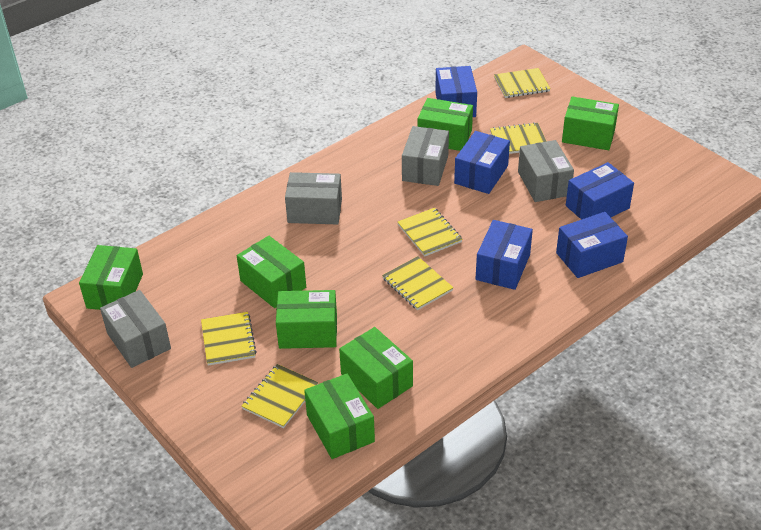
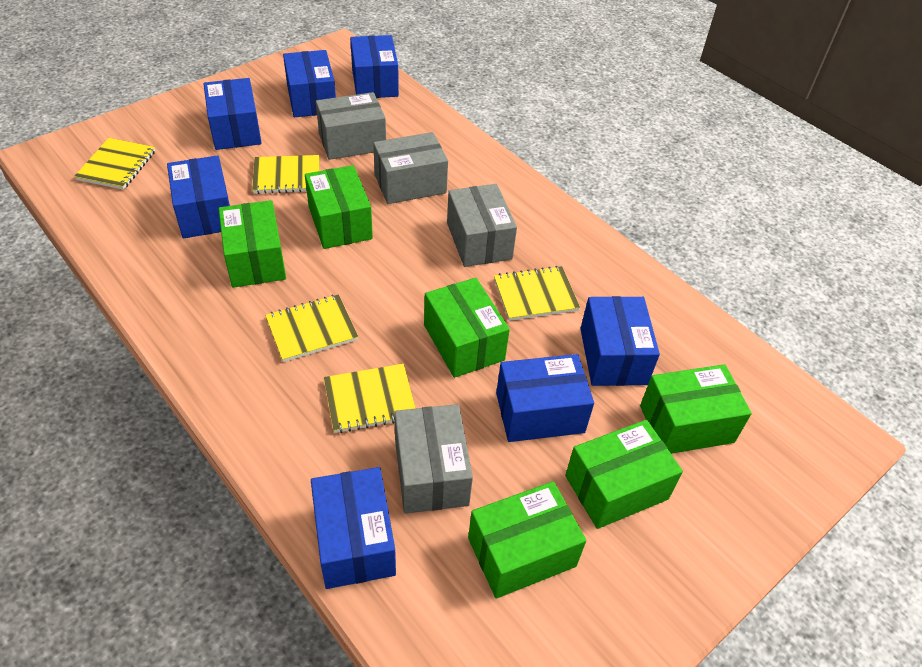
blue box: [435,66,477,117] [454,131,510,194] [476,220,533,290] [556,212,628,278] [566,162,634,220] = 5 -> [167,155,230,239] [203,78,262,150] [283,50,336,117] [311,467,396,589] [350,35,399,98] [496,354,594,442] [580,296,660,386] = 7
green box: [79,245,143,310] [237,236,306,308] [276,290,337,349] [304,374,375,459] [339,327,413,409] [418,98,473,151] [562,97,619,150] = 7 -> [219,200,286,288] [305,165,373,249] [424,278,510,378] [468,481,586,599] [565,420,683,529] [640,364,752,454] = 6
yellow notebook: [201,312,257,366] [242,364,318,428] [382,256,453,310] [398,208,463,256] [490,122,547,154] [494,68,551,98] = 6 -> [74,138,155,190] [252,155,320,194] [265,294,358,362] [324,364,416,433] [494,266,580,321] = 5

